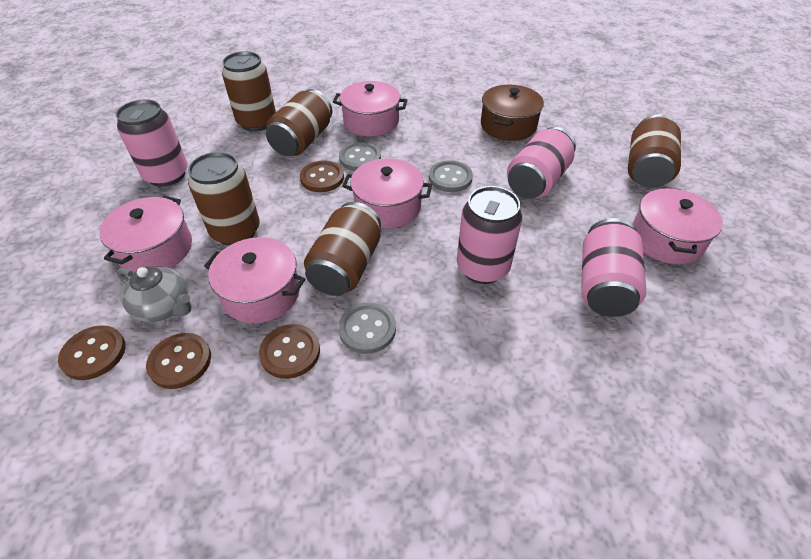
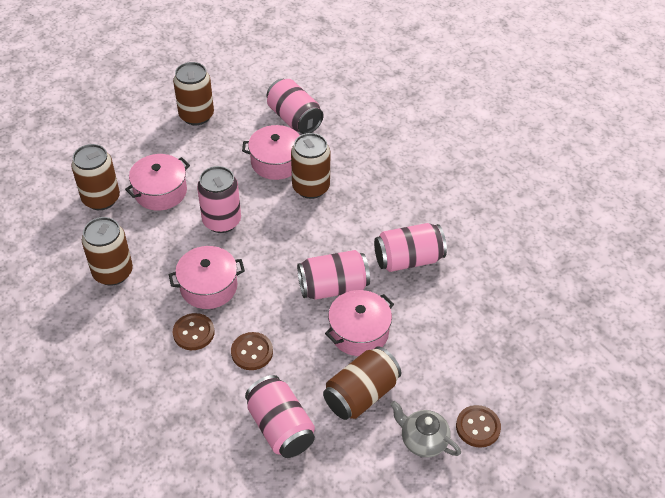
brown button: [58,325,126,380] [146,333,211,389] [259,324,320,379] [300,160,344,192] = 4 -> [173,313,214,350] [231,332,273,370] [456,405,501,448] = 3
brown pot: [481,85,544,141] = 1 -> none = 0
grey button: [338,303,396,354] [339,142,381,171] [429,160,473,192] = 3 -> none = 0
pink can: [116,99,188,187] [457,186,522,284] [507,127,576,199] [581,218,646,317] = 4 -> [197,166,241,233] [245,375,315,458] [267,79,323,134] [297,250,370,300] [374,223,447,272] = 5
pink pot: [99,196,192,273] [204,237,305,323] [333,81,407,137] [342,158,432,229] [632,187,723,264] = 5 -> [125,154,190,211] [169,246,245,309] [242,125,300,180] [325,290,394,356] = 4

